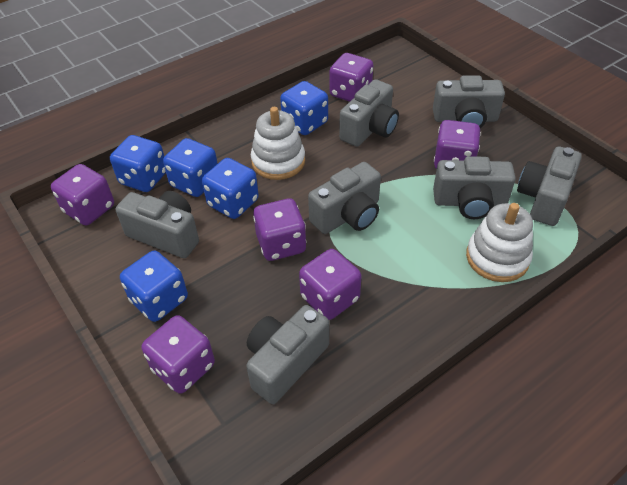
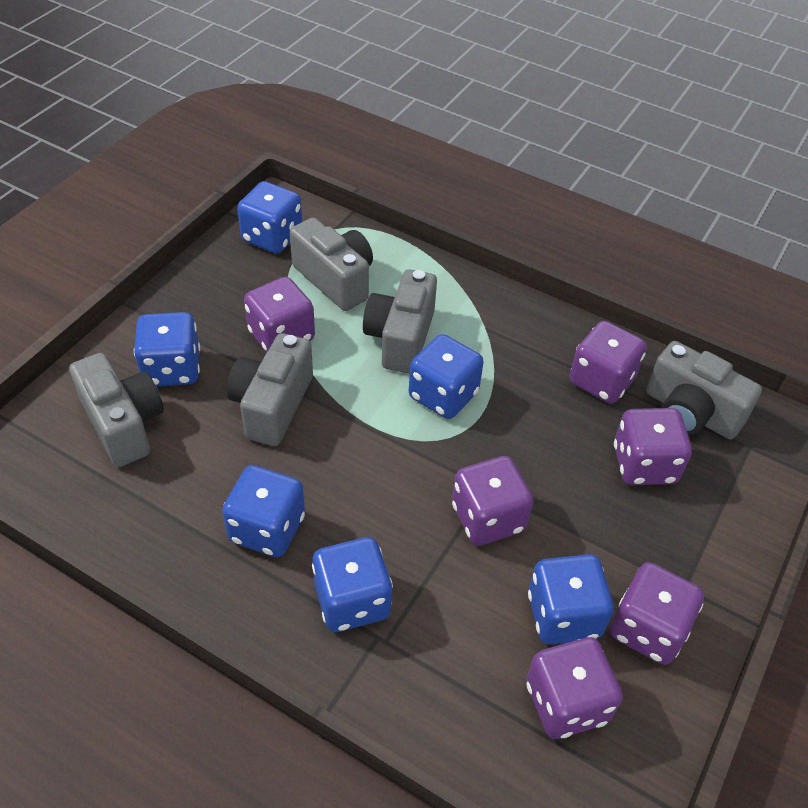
blue dice: [110,135,166,192] [120,251,188,322] [163,138,218,197] [202,158,259,219] [280,81,328,135] = 5 -> [134,312,200,386] [222,465,305,557] [237,181,302,254] [312,537,393,632] [409,334,484,419] [528,554,614,645] = 6
grey camera: [116,191,199,258] [246,305,329,404] [308,162,381,234] [339,79,399,147] [433,75,505,128] [433,156,516,219] [517,146,582,226] = 7 -> [69,353,164,467] [227,333,313,446] [290,217,373,311] [363,270,437,374] [646,341,762,439] = 5
white stacking toy: [251,107,305,180] [466,203,533,282] = 2 -> none = 0

